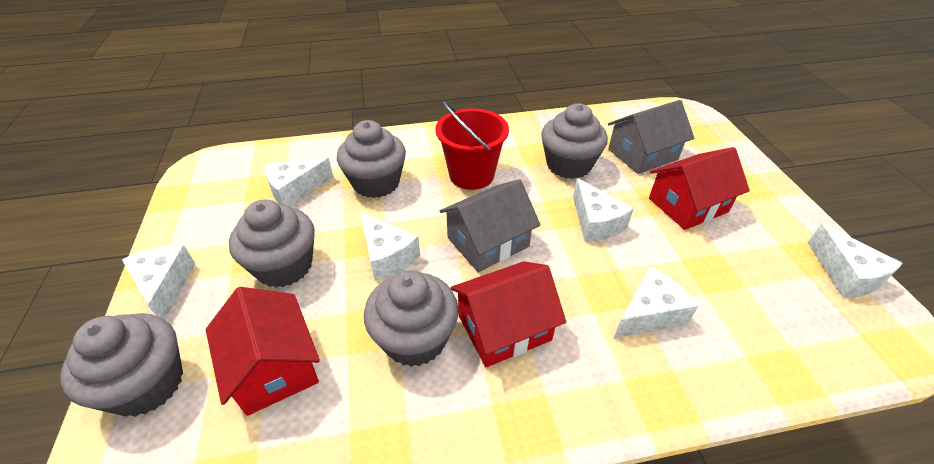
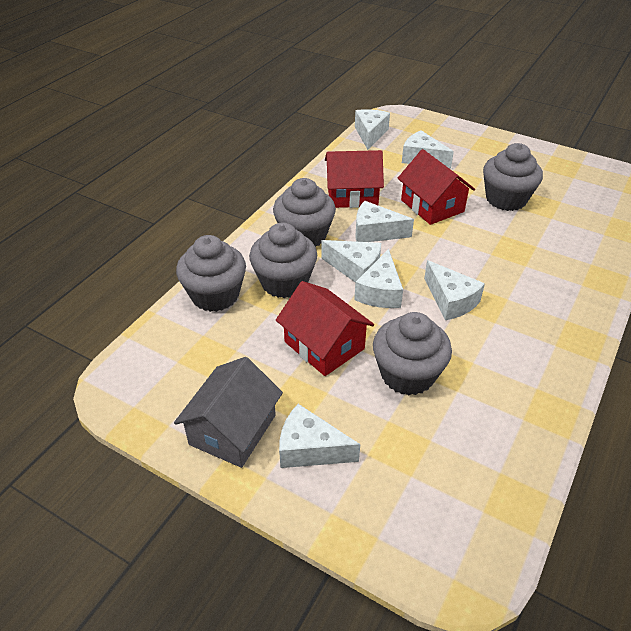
grey house: [440,179,541,272] [608,100,694,174] = 2 -> [174,357,283,468] = 1
red bucket: [435,101,509,190] = 1 -> none = 0
white cheese: [122,245,195,320] [265,158,333,207] [360,212,420,281] [573,178,633,242] [613,267,698,339] [808,224,903,298] = 6 -> [279,404,360,468] [321,240,381,282] [354,249,403,308] [355,109,390,150] [356,201,414,242] [402,130,454,169] [424,260,485,320] = 7

